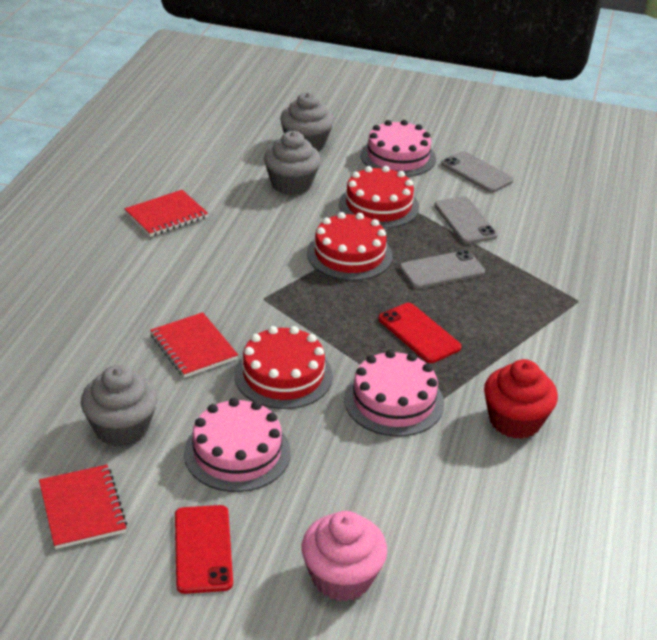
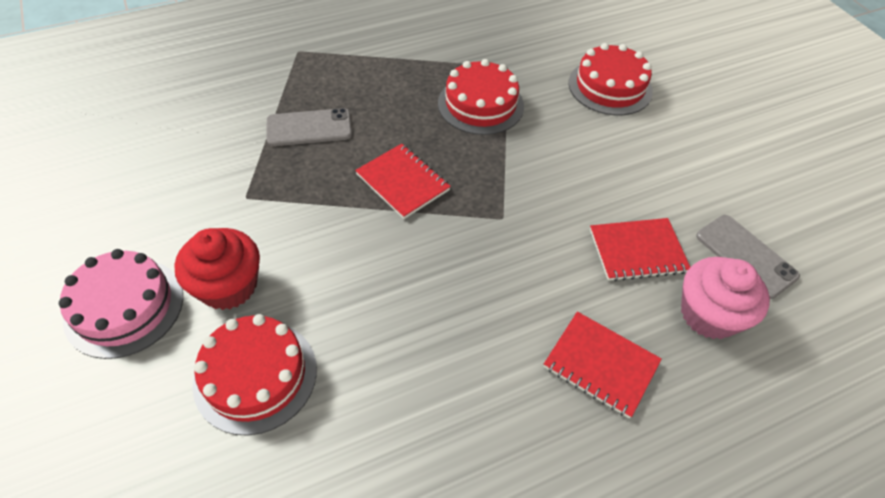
grey cupcake: [81,365,157,447] [264,131,321,195] [280,93,334,152] = 3 -> none = 0
grey phone: [399,250,485,289] [434,196,498,244] [441,151,513,193] = 3 -> [266,108,352,146] [696,215,800,299] = 2
pink cake: [184,398,291,492] [344,350,444,437] [361,120,436,177] = 3 -> [59,249,183,359] = 1
red phone: [175,505,233,594] [378,303,461,363] = 2 -> none = 0

